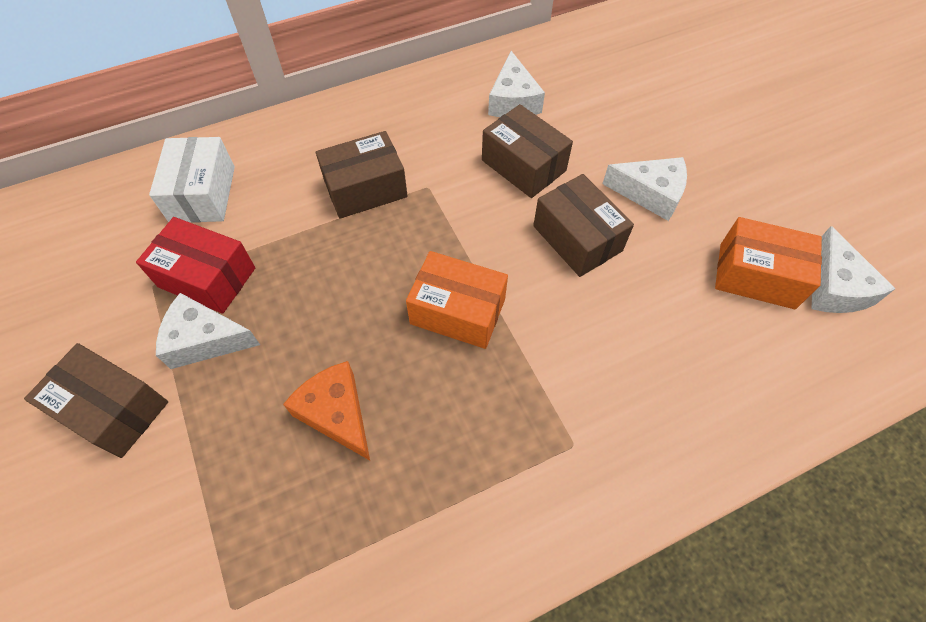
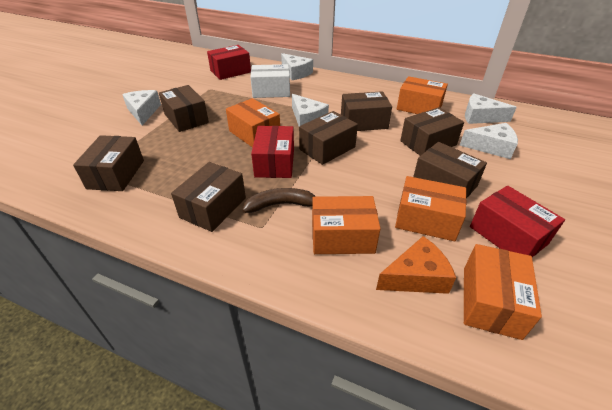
brown banana: none = 0 -> [243,188,316,213] = 1
brown box: [24,343,168,458] [316,131,408,219] [482,104,573,198] [533,174,634,277] = 4 -> [73,135,144,191] [159,85,209,132] [171,162,246,232] [299,111,358,165] [341,91,392,131] [400,107,464,156] [413,142,487,198] = 7
orange box: [406,251,508,349] [715,217,822,309] = 2 -> [226,98,280,148] [312,196,381,254] [395,176,466,241] [397,76,448,114] [464,244,542,340] = 5
red box: [136,217,255,314] = 1 -> [207,45,251,80] [251,126,294,178] [470,186,565,257] = 3
white cheese: [156,293,260,369] [488,51,545,117] [603,157,687,221] [811,226,895,313] = 4 -> [122,90,161,125] [281,53,313,80] [292,94,329,126] [459,123,518,159] [465,93,517,124] = 5

